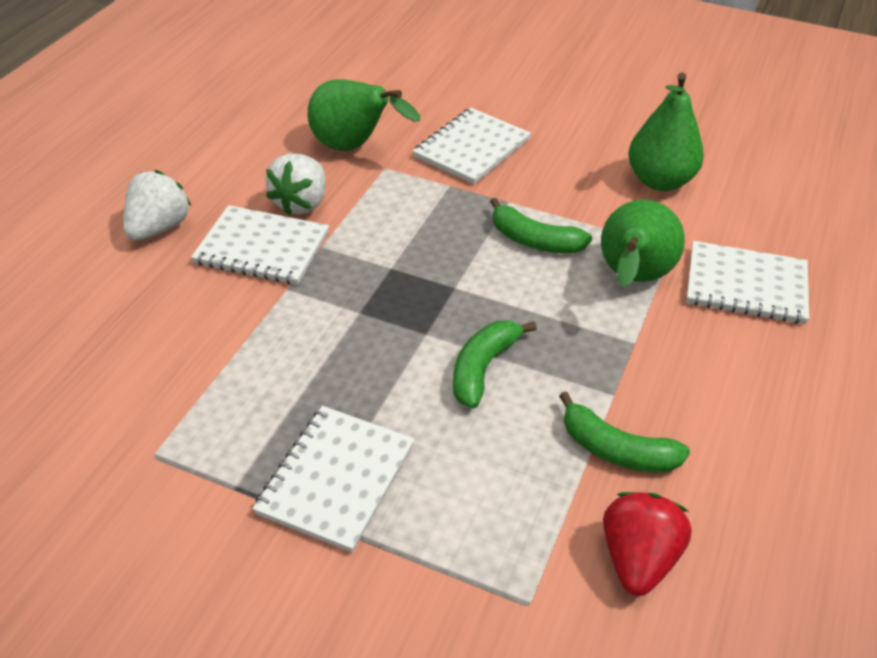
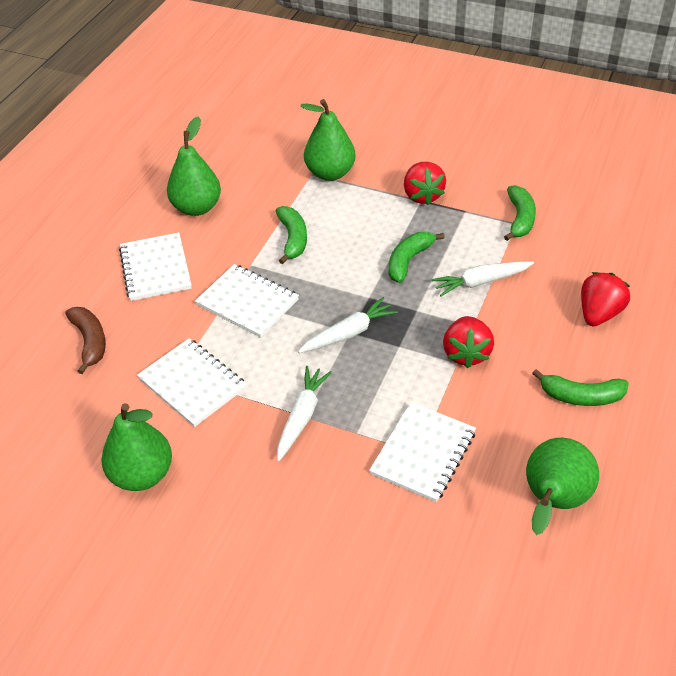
brown banana: none = 0 -> [66,307,106,374] = 1
green banana: [453,321,537,409] [490,198,592,253] [559,391,690,472] = 3 -> [276,206,307,264] [389,232,445,283] [504,185,536,241] [532,369,629,406] = 4
green pear: [308,79,420,151] [601,200,685,287] [628,73,704,191] = 3 -> [101,403,172,491] [167,116,221,216] [301,99,356,181] [526,438,599,535] = 4
red strawberry: [603,492,691,596] = 1 -> [404,162,446,205] [443,316,494,368] [581,272,630,326] = 3
white carrot: none = 0 -> [277,366,332,462] [298,297,398,353] [431,261,534,296] = 3
white strawberry: [123,170,191,240] [265,153,326,216] = 2 -> none = 0

